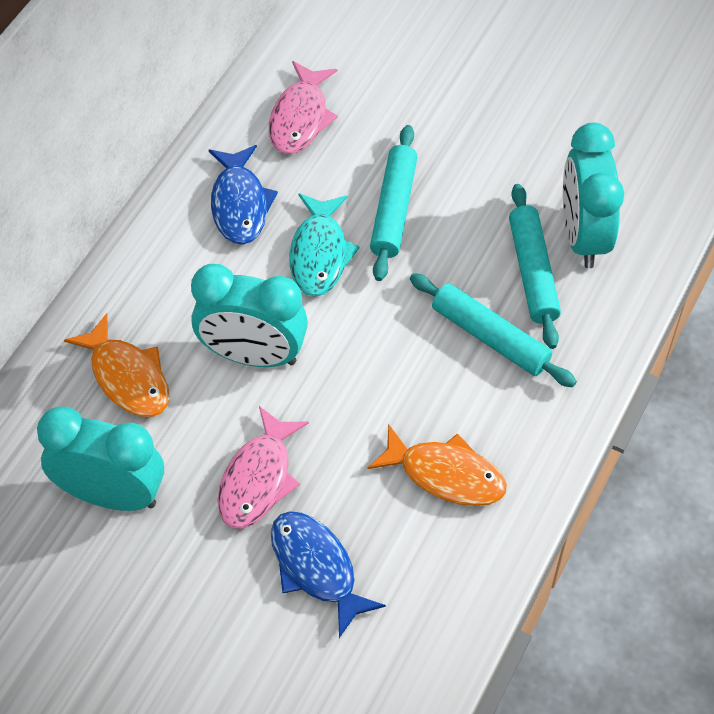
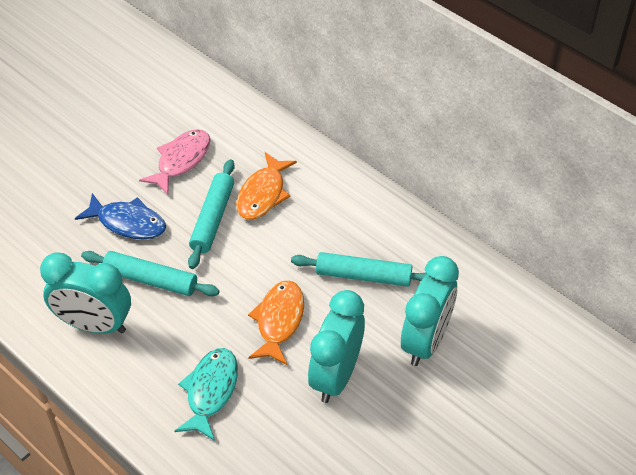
blue fish: [209,145,278,245] [271,511,386,638] = 2 -> [75,193,166,239] = 1
pink fish: [217,406,309,529] [269,61,338,154] = 2 -> [139,129,211,195] = 1

